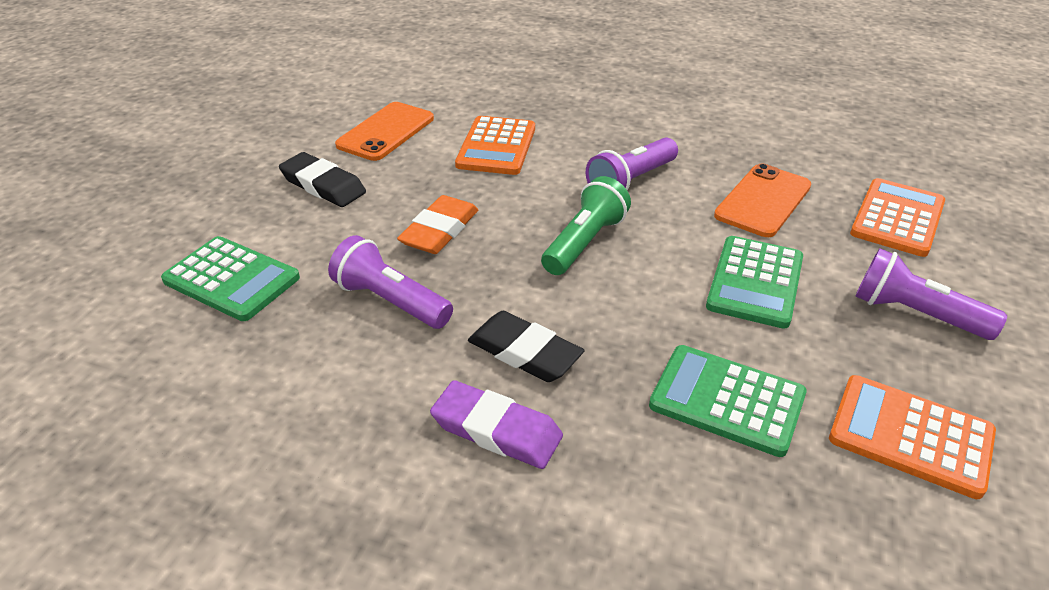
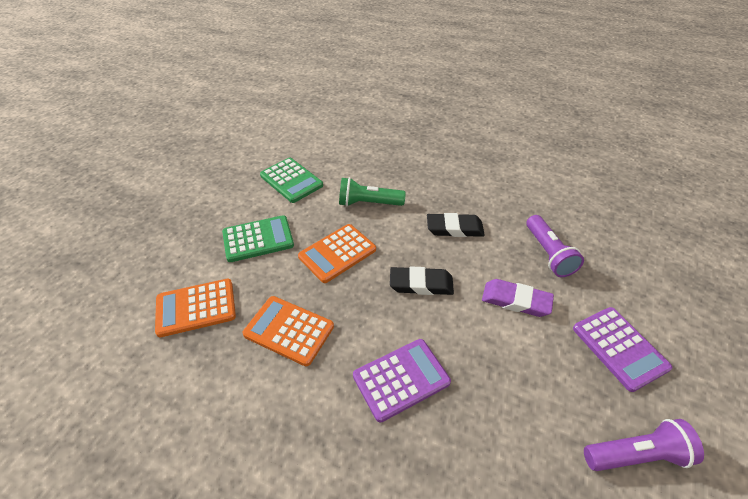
green calculator: [161,236,300,321] [649,345,807,457] [706,236,803,329] = 3 -> [222,215,294,262] [260,158,323,203] = 2
orange eraser: [397,195,478,254] = 1 -> none = 0
orange phone: [335,102,434,161] [714,164,812,237] = 2 -> none = 0
purple calculator: none = 0 -> [353,339,451,423] [573,307,672,392] = 2
purple flashlight: [328,235,453,329] [586,138,678,190] [855,248,1007,340] = 3 -> [527,215,584,277] [584,419,704,471] = 2

